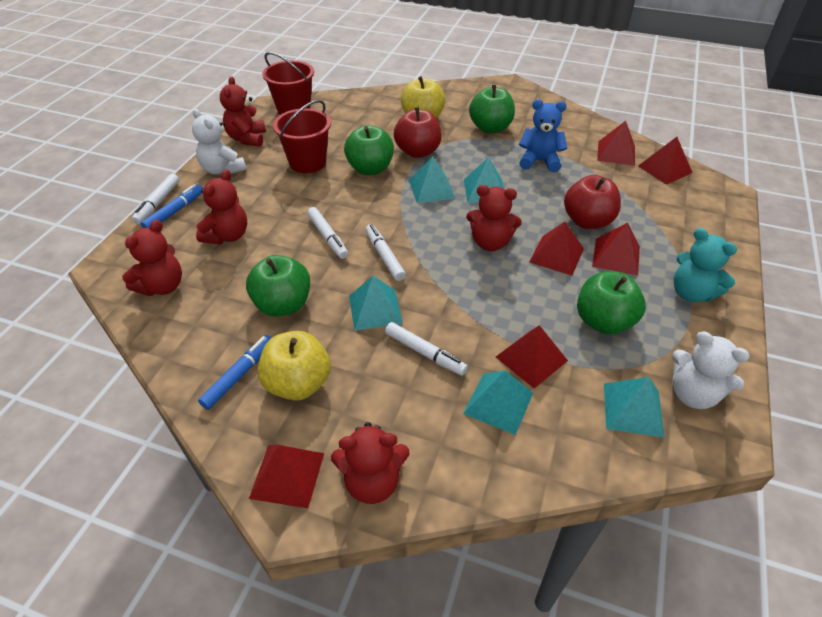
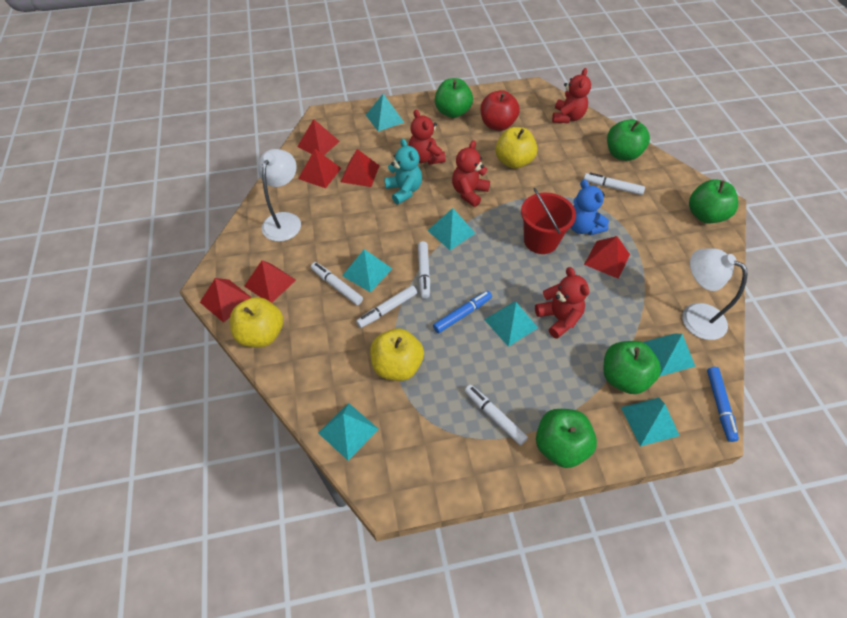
green apple: [246,255,310,317] [344,125,394,175] [469,85,515,133] [577,271,646,335] = 4 -> [435,78,473,118] [536,409,597,468] [603,341,661,394] [607,119,650,161] [689,179,738,224] = 5
red apple: [394,107,442,158] [564,175,621,229] = 2 -> [481,90,520,131] = 1
red bucket: [262,52,314,115] [273,100,331,173] = 2 -> [521,187,576,254] = 1
red teddy bear: [122,220,182,296] [196,169,247,244] [220,76,266,147] [331,422,410,504] [466,185,522,251] = 5 -> [409,110,446,165] [452,140,490,207] [535,267,589,339] [552,68,591,123] = 4
turquoise pyramid: [349,276,403,331] [409,156,455,203] [463,370,533,435] [464,157,504,203] [604,377,665,438] = 5 -> [318,403,379,460] [342,249,392,293] [366,94,404,132] [427,208,475,250] [484,302,538,347] [621,398,680,447] [643,334,696,377] = 7
white lamp: none = 0 -> [258,149,301,242] [682,248,747,340] = 2
white marker: [132,174,179,224] [307,207,348,259] [365,224,406,281] [385,322,468,376] = 4 -> [311,262,363,305] [356,285,417,328] [418,241,430,299] [464,385,528,445] [584,172,645,195] = 5
white teddy bear: [192,109,246,174] [672,331,750,409] = 2 -> none = 0
yellow apple: [258,331,331,401] [401,76,445,118] = 2 -> [230,297,283,347] [370,328,424,381] [495,127,538,169] = 3

